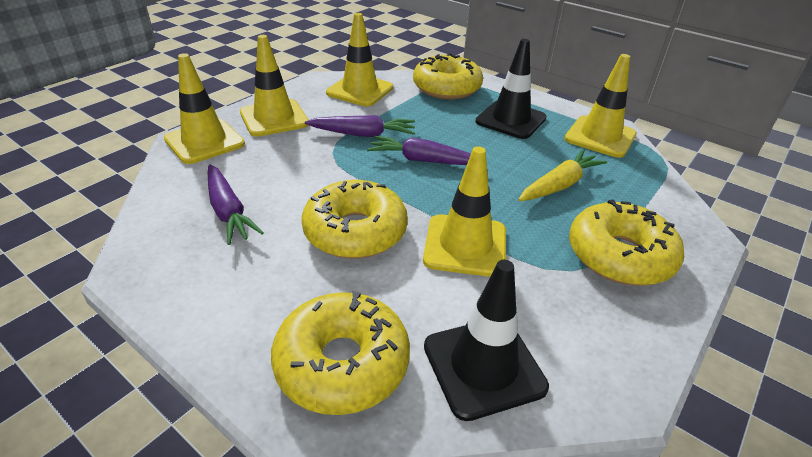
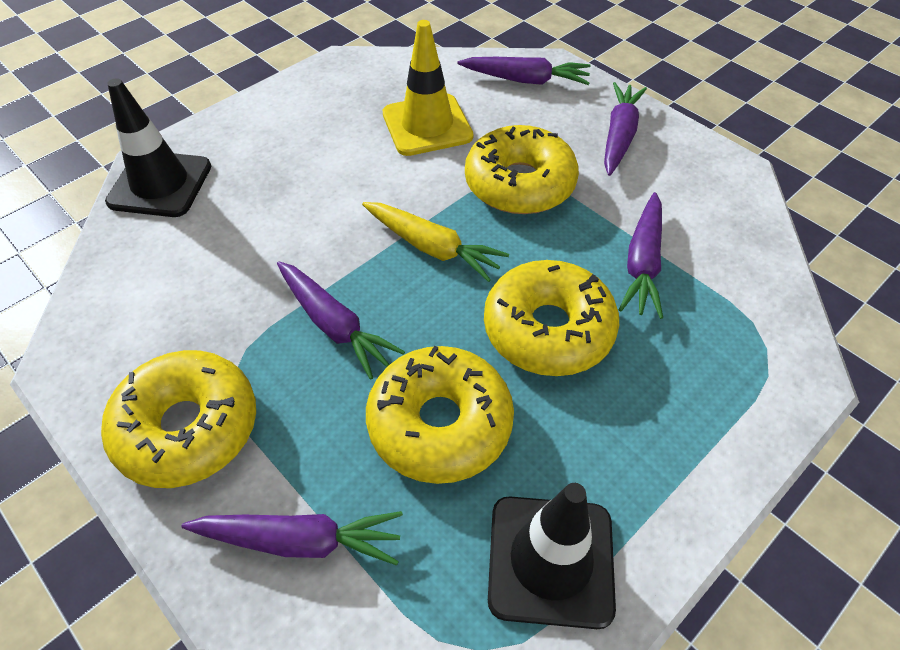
purple carrot: [208,164,264,245] [305,115,415,137] [367,136,471,165] = 3 -> [181,511,403,566] [277,261,405,380] [457,57,590,85] [604,82,647,176] [618,192,663,319] = 5
yellow traffic cone: [164,53,245,164] [240,35,308,137] [326,13,393,106] [423,147,506,277] [564,54,637,158] = 5 -> [383,20,473,156] = 1

